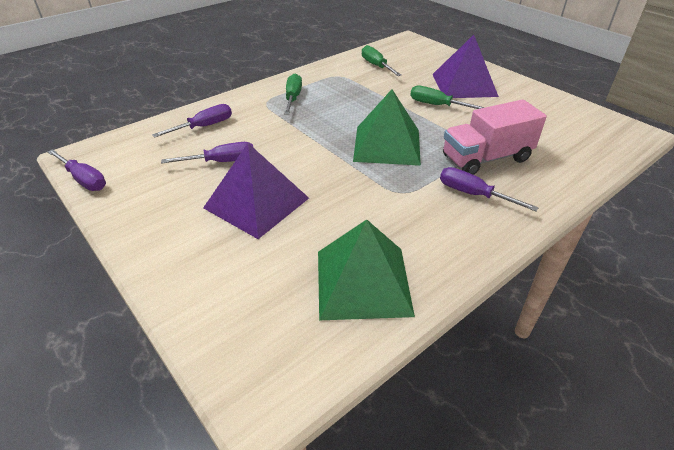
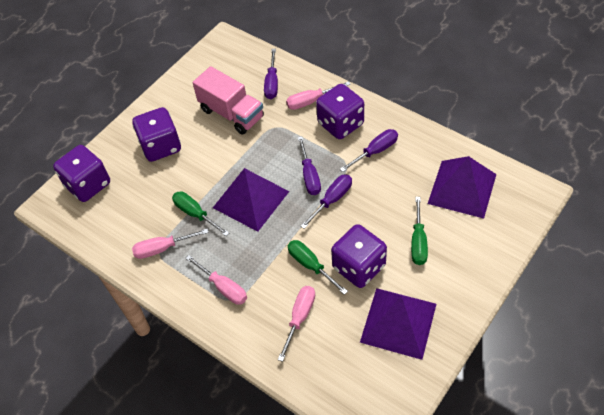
green pyramid: [318,220,415,320] [353,89,421,166] = 2 -> none = 0
pink screwdriver: none = 0 -> [132,229,209,259] [185,255,247,305] [278,286,315,362] [286,81,351,110] = 4
purple dice: none = 0 -> [53,145,110,202] [132,107,181,162] [316,84,364,139] [331,224,387,288] = 4
purple pyramid: [203,143,309,239] [432,35,499,98] = 2 -> [213,168,289,232] [360,288,436,360] [428,156,496,219] = 3

